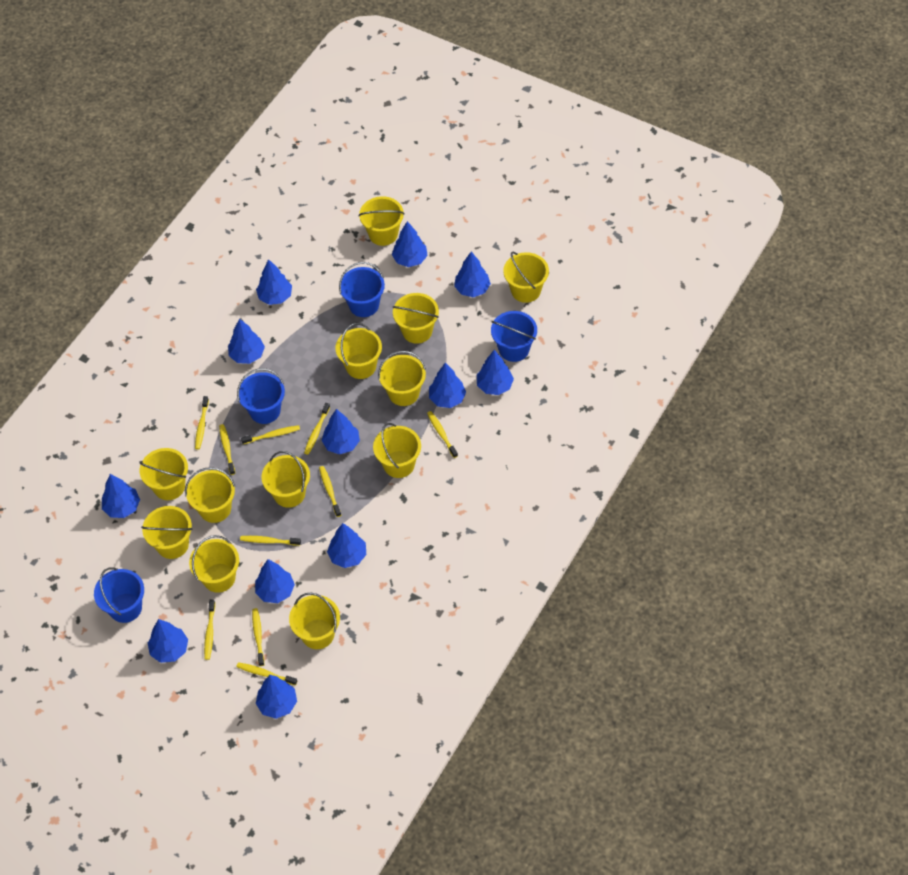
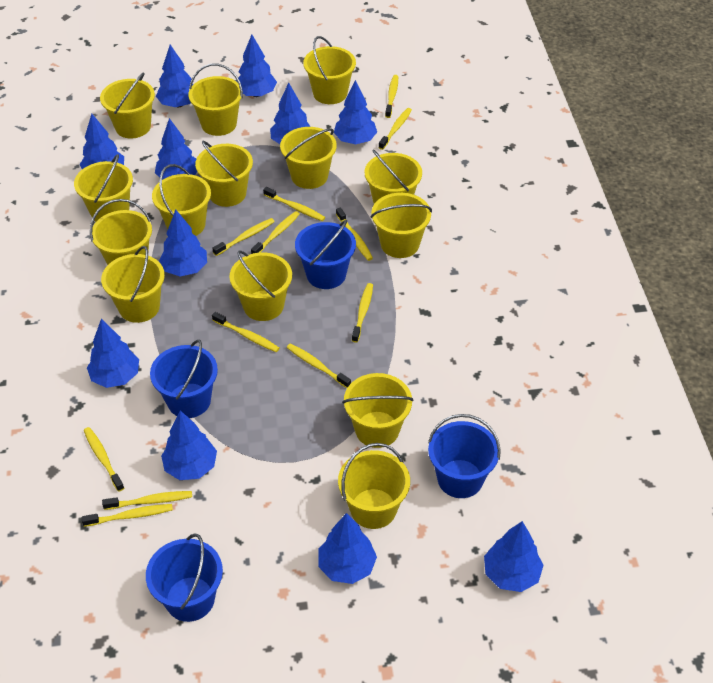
blue tree: [102,474,140,518] [148,619,188,663] [228,319,265,364] [255,559,295,603] [256,259,292,305] [256,675,297,719] [322,409,360,454] [327,523,366,568] [392,221,428,267] [429,363,466,408] [454,251,491,297] [477,350,514,395] = 12 -> [80,113,124,169] [87,319,139,388] [155,118,197,180] [156,45,193,107] [159,209,207,276] [161,411,217,480] [235,34,277,97] [270,83,311,144] [318,513,377,584] [334,80,377,144] [484,521,544,592] = 11
yellow bucket: [139,448,188,500] [141,506,193,559] [185,467,235,523] [189,535,239,593] [262,451,310,508] [289,592,340,649] [335,323,382,379] [358,196,405,246] [373,423,421,478] [378,351,426,406] [392,293,439,344] [503,252,549,303] = 12 -> [74,154,133,222] [90,199,152,265] [100,72,155,138] [101,246,165,323] [152,164,211,236] [188,64,243,136] [195,141,253,207] [230,250,292,321] [280,127,337,189] [303,36,356,104] [338,443,410,529] [342,373,414,448] [365,150,422,204] [371,193,432,258] = 14
yellow toothbrush: [195,396,209,449] [204,600,215,660] [219,424,235,475] [236,662,297,686] [240,536,301,546] [241,425,300,444] [252,608,264,666] [304,403,330,455] [319,466,341,517] [427,411,458,458] = 10 -> [82,504,173,527] [84,427,124,492] [102,491,192,510] [212,218,275,256] [212,312,279,352] [251,211,300,254] [263,187,325,221] [287,343,351,388] [336,207,373,261] [352,283,373,343] [378,108,412,150] [385,75,398,118] = 12

